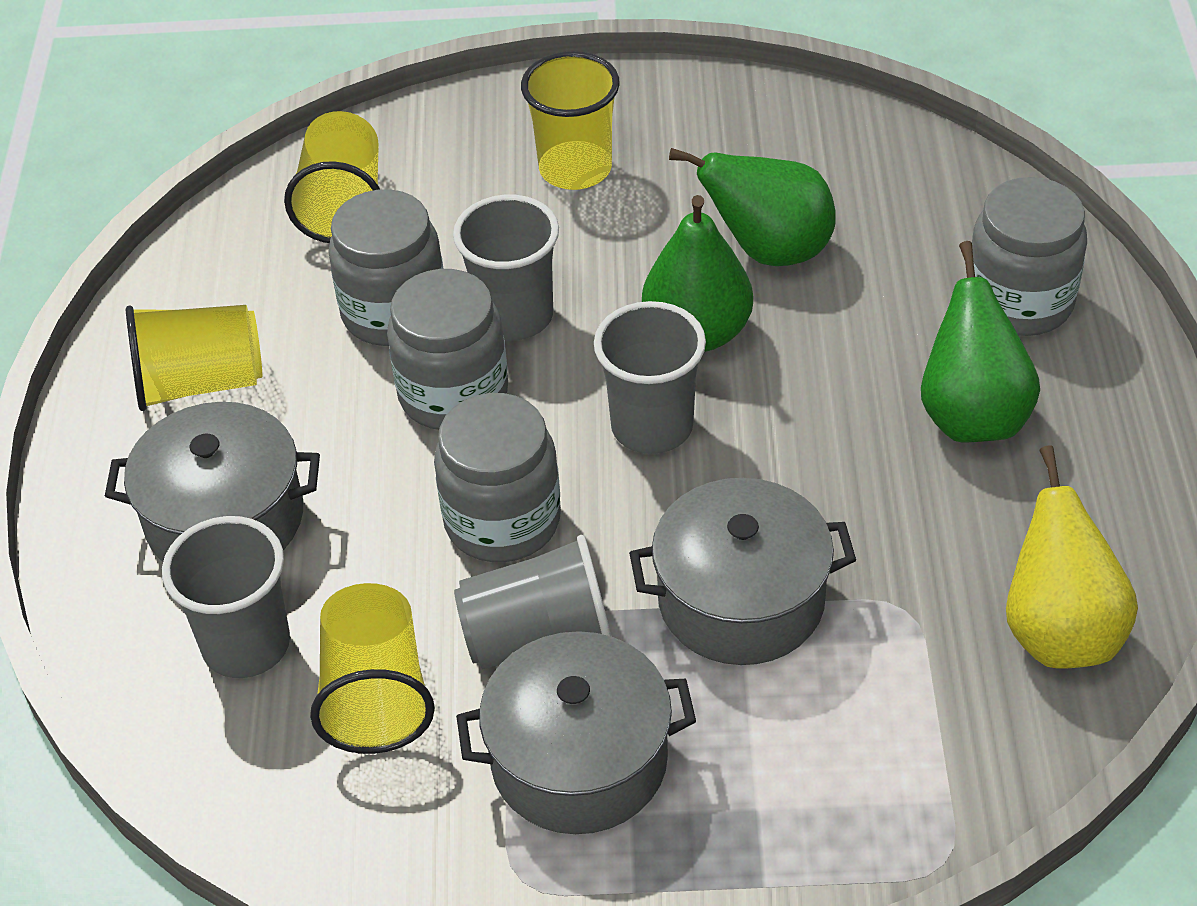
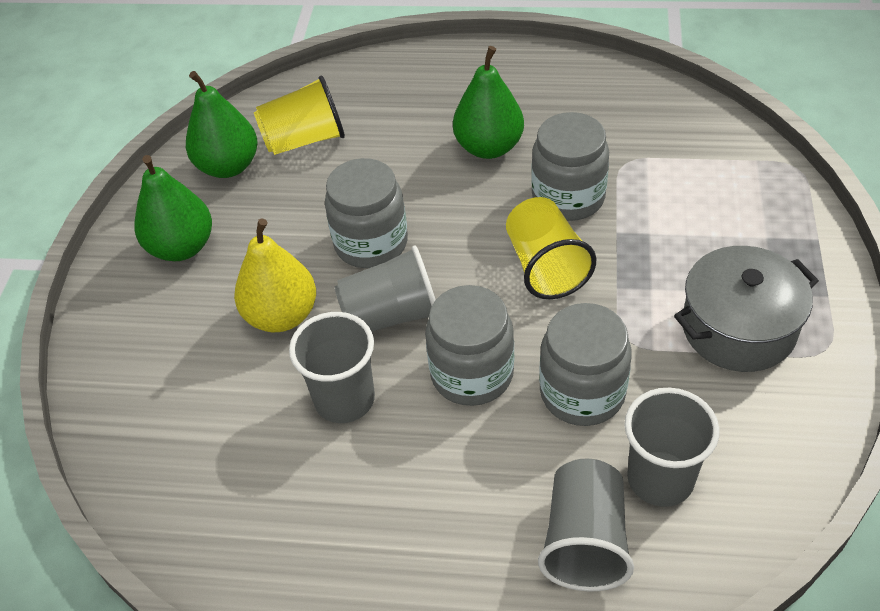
grey pot: [105,402,320,562] [456,631,696,834] [629,478,856,665] = 3 -> [674,246,819,372] = 1
yellow cup: [126,305,262,411] [284,111,380,243] [310,583,435,754] [521,51,620,190] = 4 -> [254,76,345,155] [506,197,596,299] = 2

